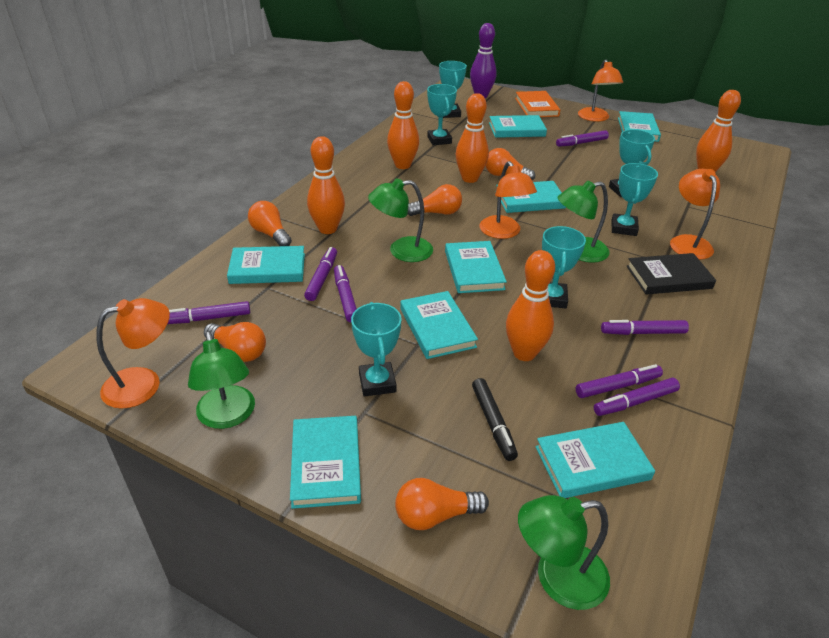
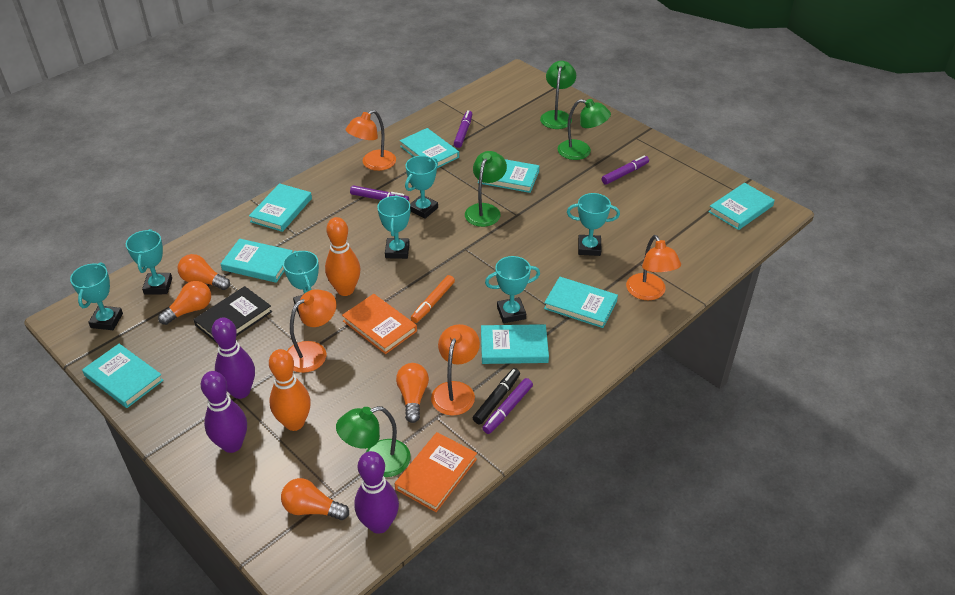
orange book: [515,91,560,117] = 1 -> [342,294,417,354] [395,432,477,512] = 2
orange bowling pin: [307,136,345,234] [387,81,419,169] [456,93,489,183] [506,250,555,361] [696,90,741,172] = 5 -> [269,349,311,431] [325,217,361,296] = 2
orange light bulb: [204,322,266,362] [248,201,292,246] [395,478,489,530] [408,184,462,216] [486,148,535,180] = 5 -> [158,281,211,325] [177,254,230,290] [281,478,349,520] [396,363,429,423] = 4
orange marker: none = 0 -> [411,275,455,323] = 1
purple bowling pin: [470,23,497,98] = 1 -> [201,371,247,453] [211,318,255,399] [354,451,399,534] = 3
purple marker: [168,301,250,324] [304,247,337,301] [334,265,357,323] [556,130,609,147] [576,364,663,398] [594,378,680,416] [601,320,689,335] = 7 -> [350,185,409,201] [454,110,472,148] [482,378,533,434] [602,155,649,185] = 4
turquoise trophy: [351,302,402,397] [427,84,457,145] [439,61,467,118] [542,226,586,308] [609,129,655,197] [611,163,658,236] = 6 -> [70,262,123,330] [126,229,172,295] [283,251,319,317] [377,195,410,259] [405,156,438,219] [485,256,540,323] [567,193,620,256] = 7

